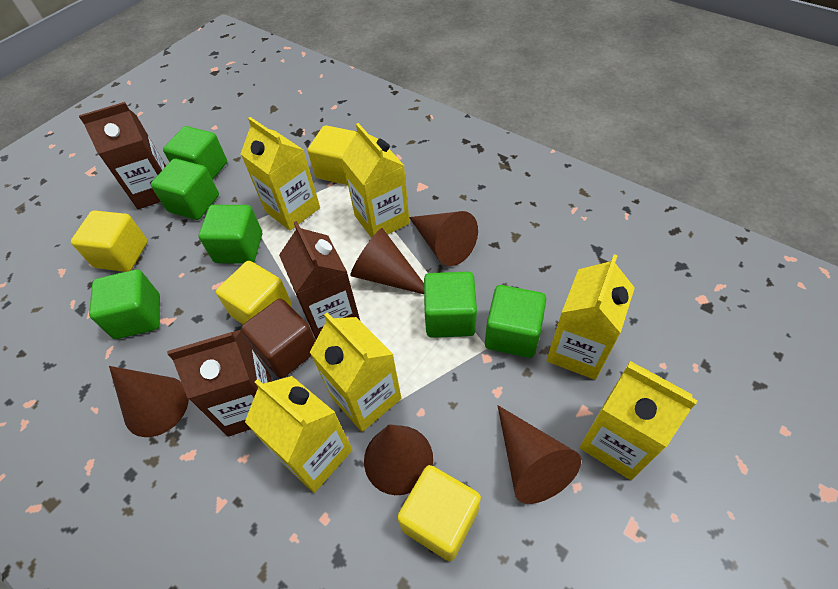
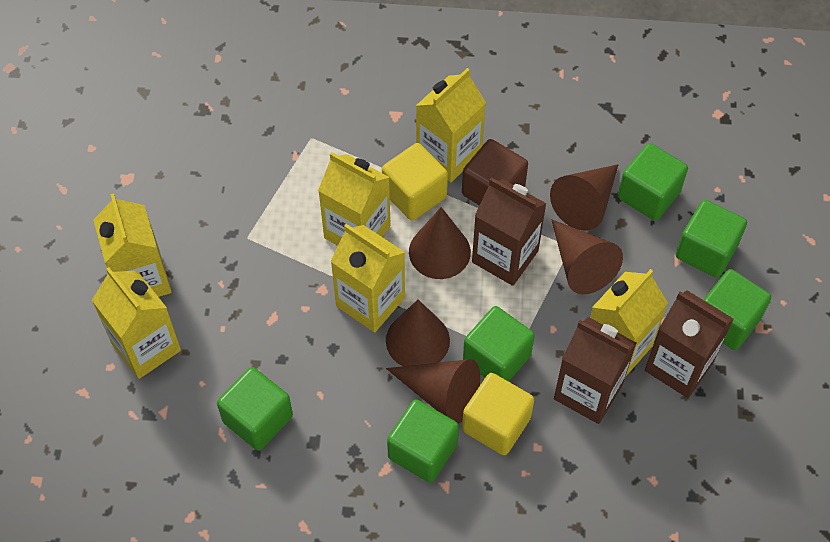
yellow cube: [71,210,148,272] [216,261,292,324] [308,125,357,185] [397,465,481,561] = 4 -> [382,143,448,221] [462,373,534,455] = 2

